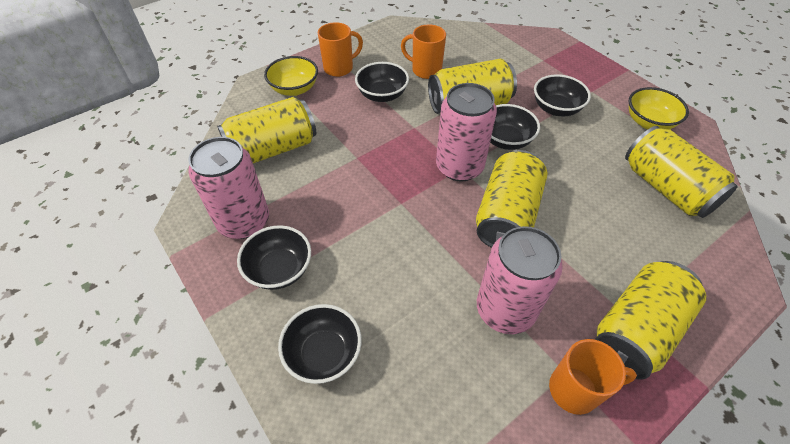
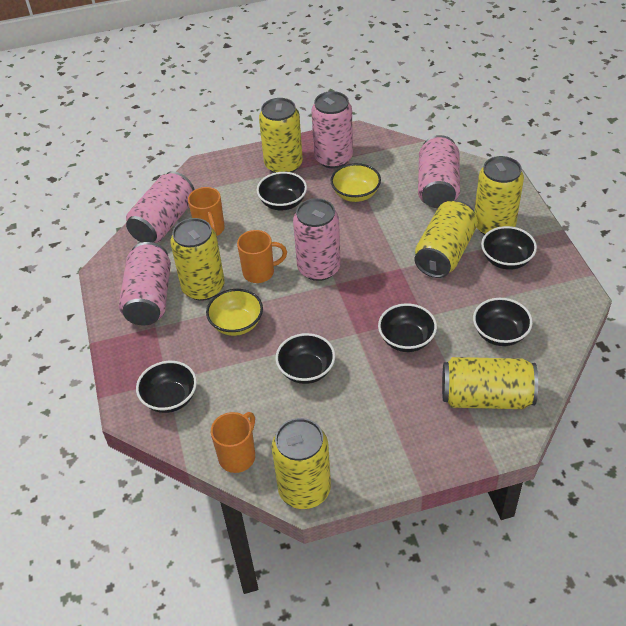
black bowl: [237,225,311,290] [278,304,362,384] [355,62,409,102] [490,104,540,150] [534,74,591,116] = 5 -> [136,361,197,413] [257,172,307,210] [276,333,335,384] [378,303,437,352] [473,298,533,346] [481,226,537,270] = 6
pink can: [188,137,269,239] [436,83,497,182] [477,226,563,334] = 3 -> [119,242,171,325] [126,171,194,243] [293,198,341,281] [311,91,353,168] [418,135,460,208] = 5
yellow can: [217,97,316,163] [428,59,517,114] [476,150,547,248] [595,261,706,379] [625,126,738,218] = 5 -> [170,218,225,301] [259,98,303,173] [272,418,331,509] [414,200,478,278] [442,357,538,409] [474,156,524,235] = 6

